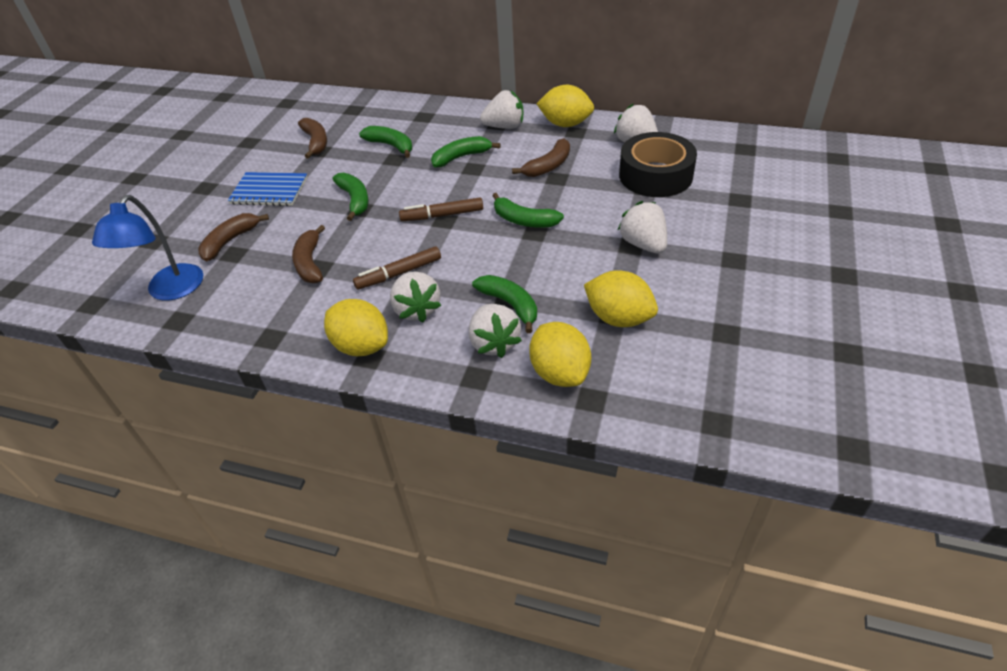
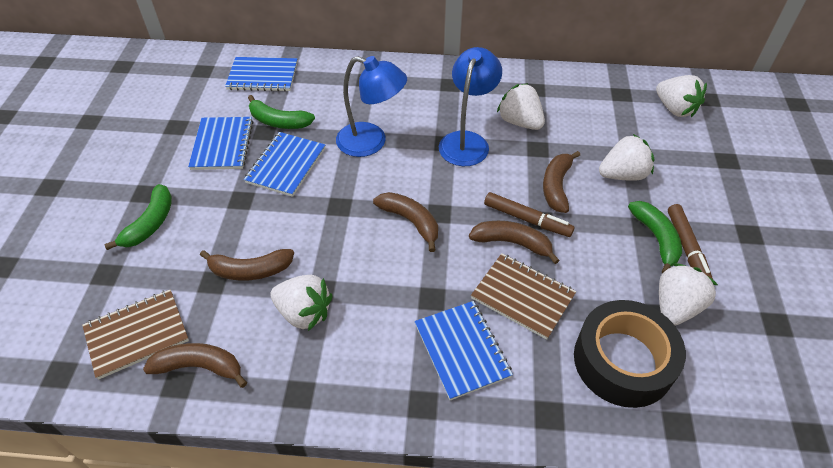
blue lamp: [92,195,203,301] = 1 -> [336,56,407,157] [439,47,502,166] = 2
blue notebook: [228,172,308,206] = 1 -> [188,117,253,170] [225,57,297,92] [244,132,325,197] [415,301,513,400] = 4
brown banana: [198,213,269,261] [292,225,325,283] [298,118,327,159] [512,138,570,177] = 4 -> [143,343,247,388] [200,249,294,281] [373,192,438,252] [469,221,560,264] [543,151,580,213] = 5
brown notebook: none = 0 -> [82,289,189,380] [471,253,576,340] = 2
green banana: [332,173,369,221] [359,126,412,158] [431,136,501,167] [472,275,537,333] [492,193,564,228] = 5 -> [104,184,172,250] [248,95,315,129] [628,201,682,273] = 3
yellow lemon: [324,299,388,356] [529,322,591,387] [536,85,594,127] [584,270,658,327] = 4 -> none = 0

